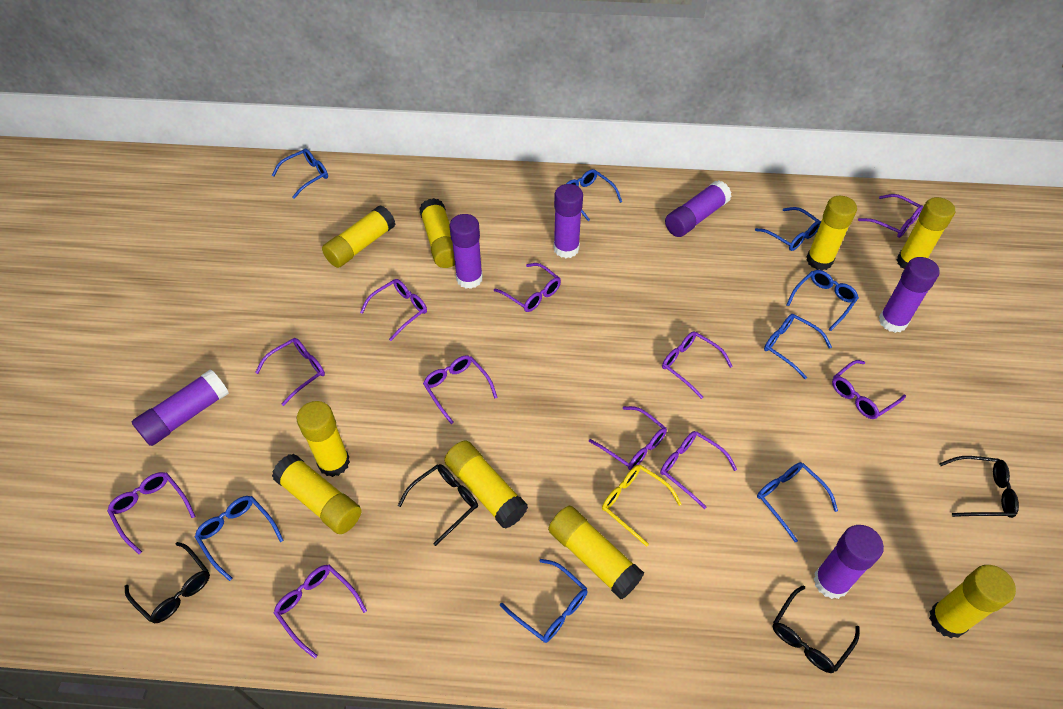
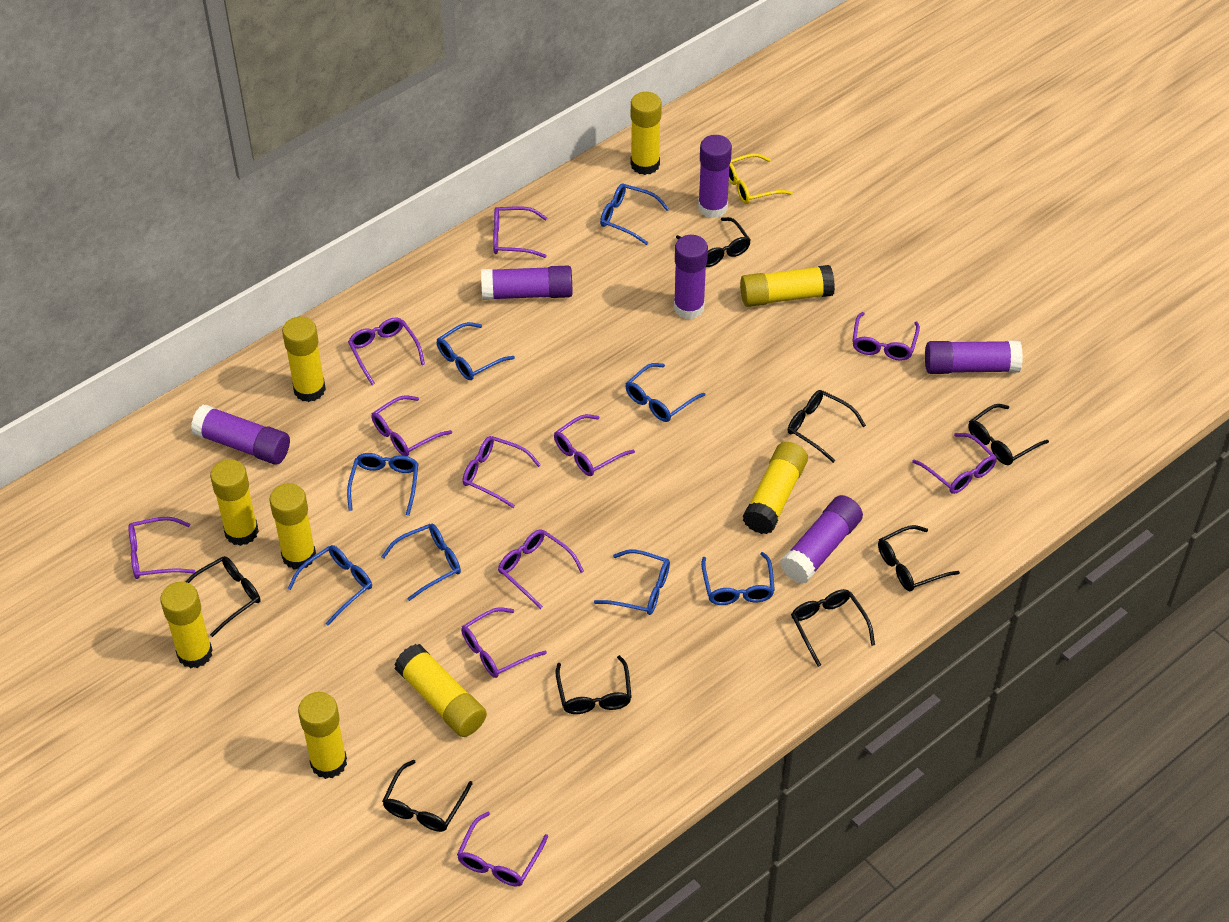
black glasses: [125,542,210,623] [398,464,478,546] [773,585,860,673] [939,456,1019,518] = 4 -> [186,556,260,637] [382,760,473,832] [555,655,632,714] [676,217,751,267] [788,390,866,463] [791,589,875,667] [878,525,960,591] [968,404,1049,465] = 8

